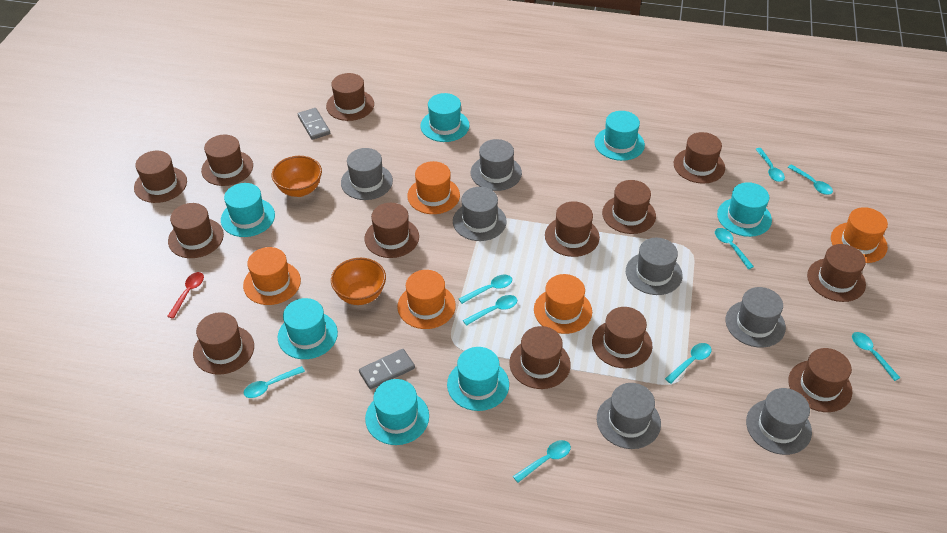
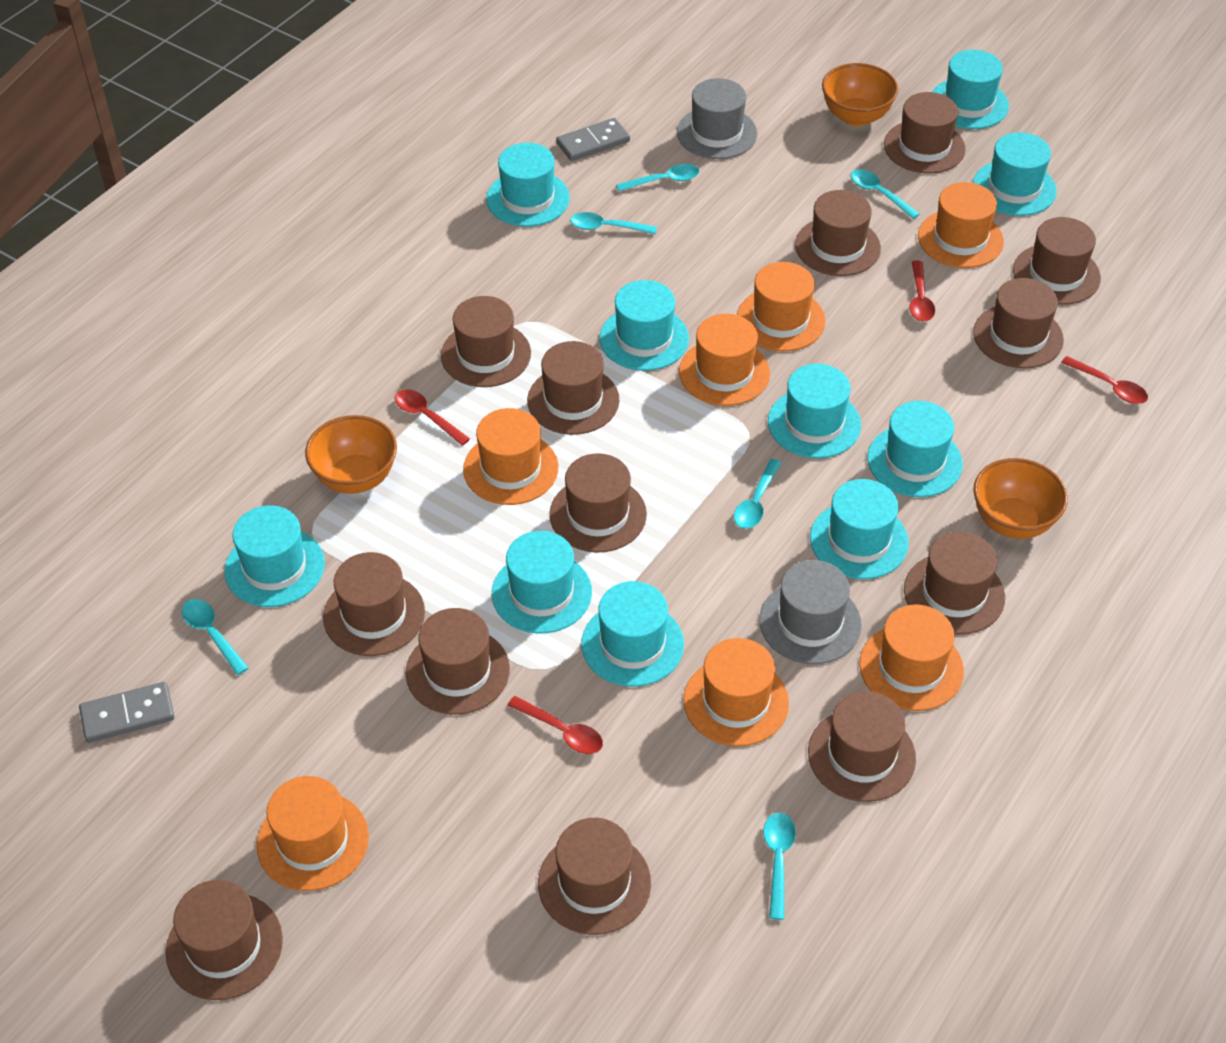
grey hat: [341,148,393,200] [453,187,507,241] [471,139,522,191] [597,383,661,449] [626,238,683,295] [725,287,786,348] [746,388,812,455] = 7 -> [677,78,757,159] [759,560,862,664] = 2
orange bowl: [272,156,322,197] [331,258,386,305] = 2 -> [305,415,397,494] [822,63,898,126] [973,458,1068,539] = 3
orange hat: [243,247,301,305] [397,270,456,329] [407,161,460,214] [534,274,592,334] [831,207,888,263] = 5 -> [257,776,369,891] [463,408,558,505] [679,314,770,406] [683,638,789,746] [737,262,826,351] [859,604,964,711] [918,182,1004,268] = 7
red spoon: [167,272,204,319] = 1 -> [395,389,470,446] [507,696,603,754] [909,261,935,322] [1061,356,1148,404] = 4
turquoise hat: [221,183,275,237] [278,298,338,359] [365,379,429,445] [421,93,469,142] [447,347,509,411] [595,111,645,161] [717,182,772,237] = 7 -> [224,505,325,607] [486,143,570,227] [492,531,592,634] [581,581,684,687] [600,280,689,371] [768,364,861,458] [810,479,909,579] [867,401,963,497] [932,50,1009,129] [973,132,1057,216] = 10
turquoise spoon: [244,366,305,398] [459,275,512,304] [463,295,517,326] [513,440,571,483] [665,343,712,384] [715,228,754,269] [756,148,785,182] [788,164,833,195] [852,332,900,381] = 9 -> [182,599,248,675] [570,212,657,234] [616,164,699,192] [734,459,781,529] [763,812,796,920] [851,169,920,219] = 6

